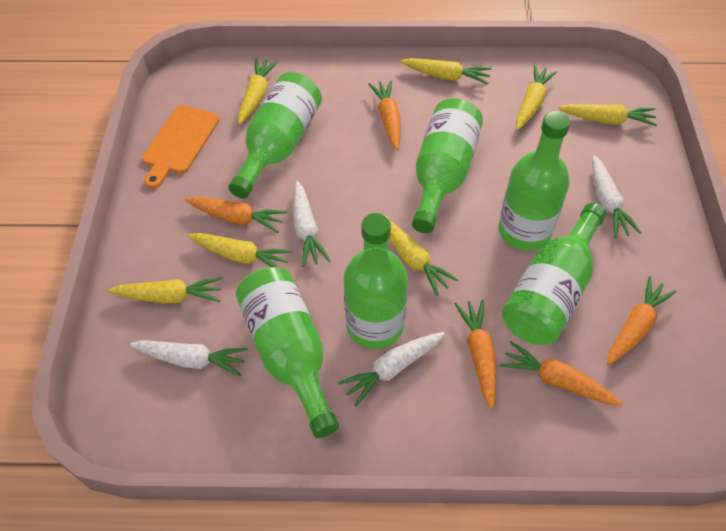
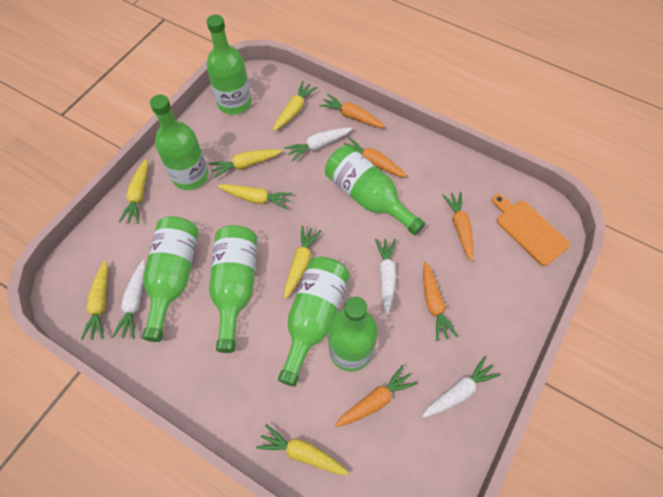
green bottle: [229,72,322,199] [236,267,339,438] [344,213,408,349] [412,98,483,233] [498,111,570,251] [502,203,606,345] = 6 -> [142,216,199,342] [150,95,209,190] [207,15,252,115] [209,225,257,353] [278,257,350,387] [325,145,425,235] [328,297,378,371] = 7

